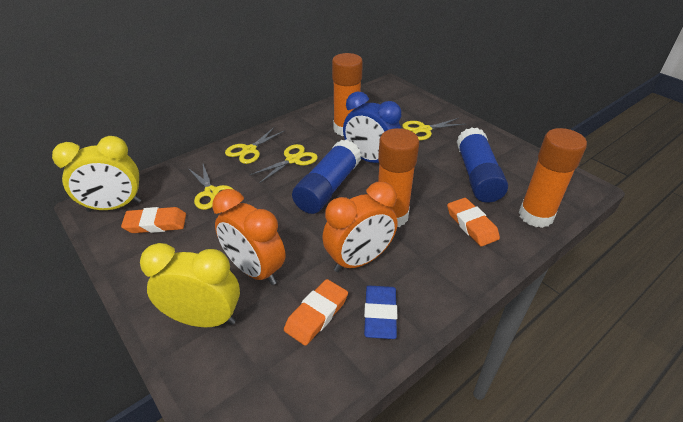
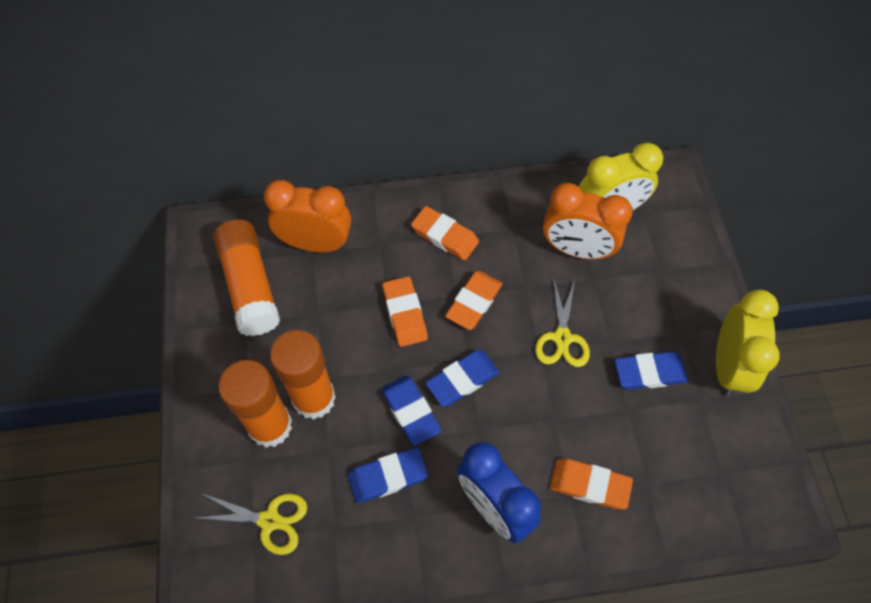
blue eraser: [364,286,397,339] = 1 -> [348,447,428,504] [381,375,441,446] [426,350,500,406] [615,352,688,390] = 4
blue glue stick: [292,139,361,214] [457,127,508,203] = 2 -> none = 0
orange eraser: [121,207,186,233] [284,279,348,346] [447,198,500,247] = 3 -> [382,276,428,347] [411,206,479,261] [445,271,503,330] [550,459,633,509] = 4
yellow scissors: [188,164,233,210] [225,127,284,164] [249,144,318,184] [402,118,466,140] = 4 -> [196,493,307,555] [535,277,590,367] = 2

